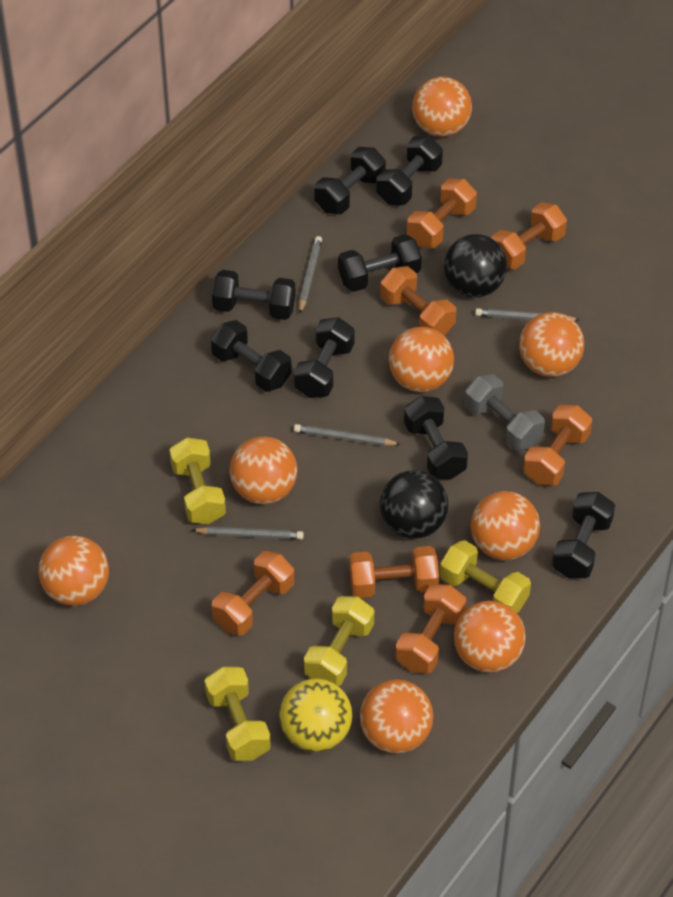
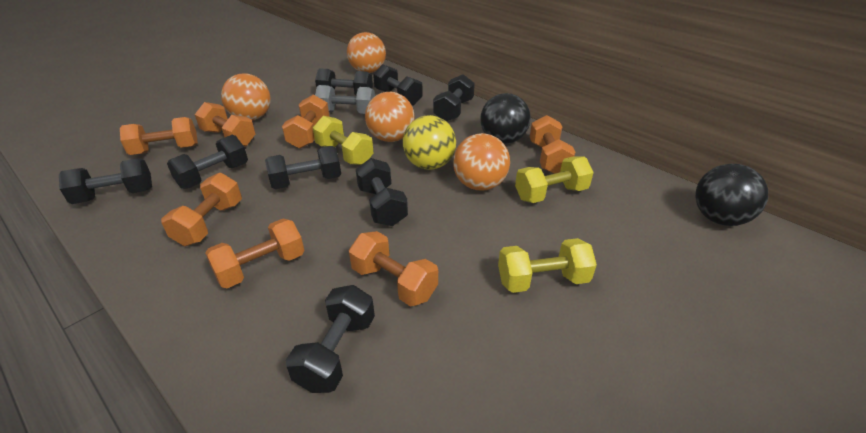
grey pencil: [192,526,304,540] [294,424,401,446] [299,236,322,313] [475,308,580,321] = 4 -> none = 0
orange ball: [38,536,109,606] [230,436,297,504] [360,679,433,754] [389,327,454,392] [412,77,472,137] [454,601,526,673] [471,491,540,560] [519,312,584,377] = 8 -> [221,73,270,121] [347,32,386,73] [365,92,415,142] [453,133,510,191] = 4
yellow dumbbell: [169,437,226,524] [205,667,271,761] [304,596,374,686] [440,540,531,613] = 4 -> [313,116,373,165] [498,238,597,293] [515,156,594,203] = 3

